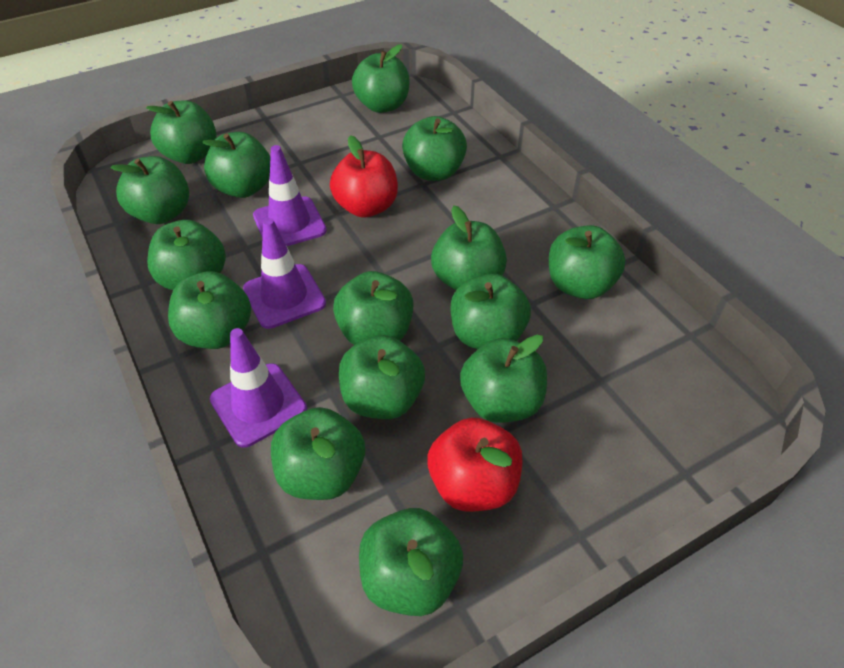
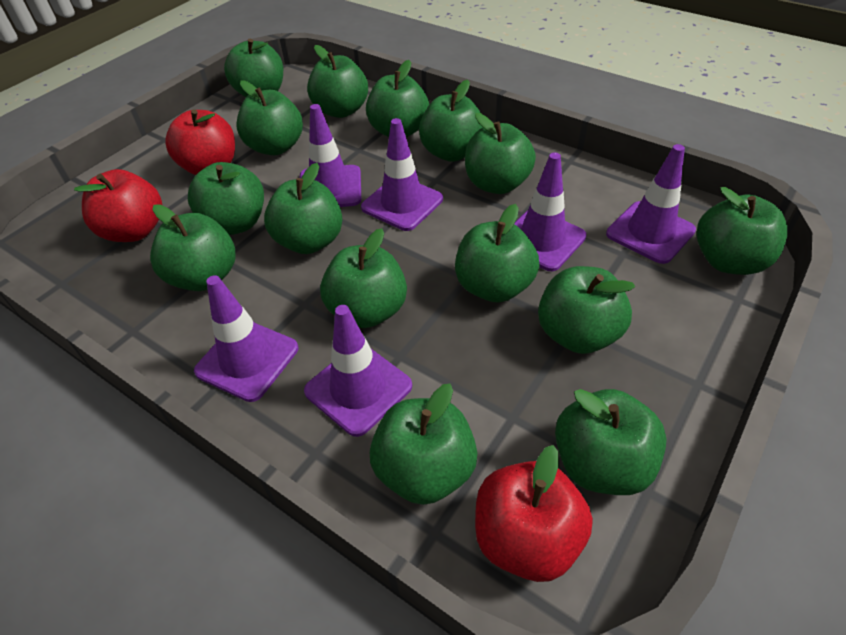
purple traffic cone: [210,328,307,448] [243,218,326,329] [253,145,327,246] = 3 -> [194,275,298,402] [300,104,361,207] [304,305,412,437] [361,118,443,231] [514,152,587,271] [606,144,696,264] = 6
red apple: [330,135,398,218] [427,417,523,512] = 2 -> [74,169,162,242] [165,109,235,175] [475,445,593,582] = 3

